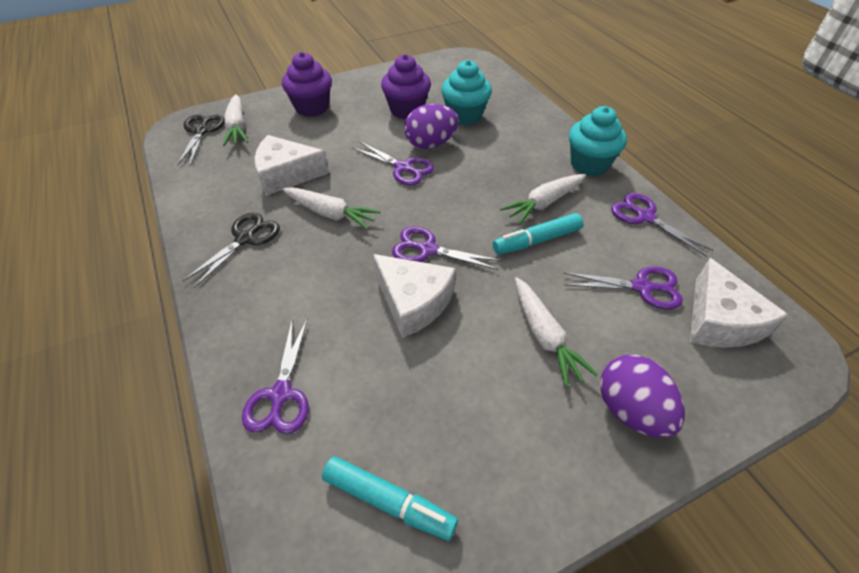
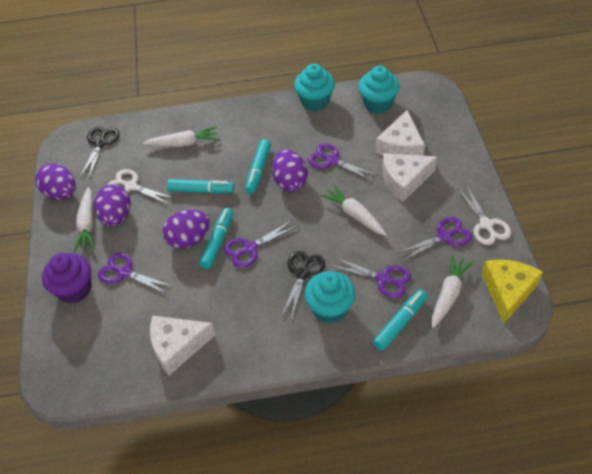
purple cupcake: [282,52,332,117] [381,54,431,119] = 2 -> [42,253,91,304] = 1
purple egg: [404,104,459,149] [600,355,685,438] = 2 -> [35,163,76,200] [94,184,131,226] [163,209,210,249] [272,149,308,192] = 4
turquoise cupcake: [441,60,492,126] [569,106,627,176] = 2 -> [294,64,335,111] [304,271,356,324] [358,66,400,114] = 3
turquoise marker: [322,456,458,541] [493,213,583,255] = 2 -> [167,179,234,194] [199,208,233,269] [245,139,271,194] [373,290,427,351] = 4
white scissors: none = 0 -> [107,169,175,205] [457,185,511,245] = 2
yellow cheese: none = 0 -> [482,260,543,323] = 1

